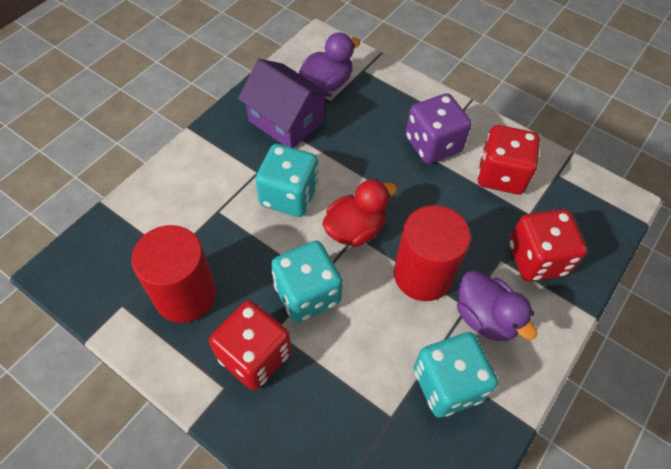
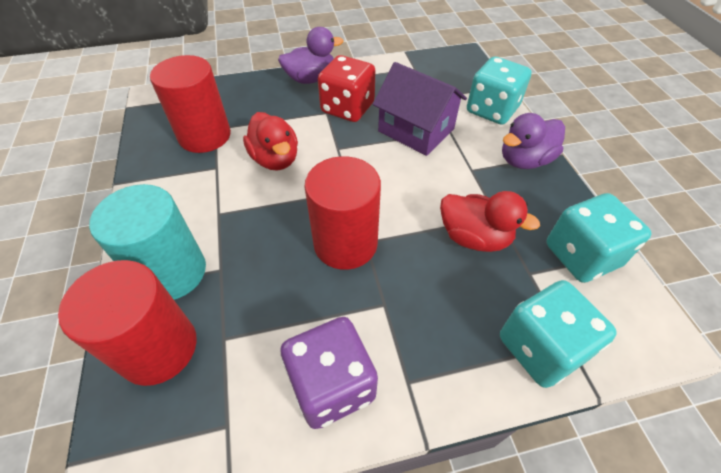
red cylinder: [131,225,216,323] [394,205,471,301] = 2 -> [58,260,197,386] [150,55,231,153] [304,156,381,270] = 3
red dice: [209,300,291,390] [478,125,540,194] [509,209,587,281] = 3 -> [318,55,376,122] = 1
red duck: [322,179,397,247] = 1 -> [243,112,298,170] [440,191,540,252] = 2
turquoise cylinder: none = 0 -> [89,184,206,300] = 1

